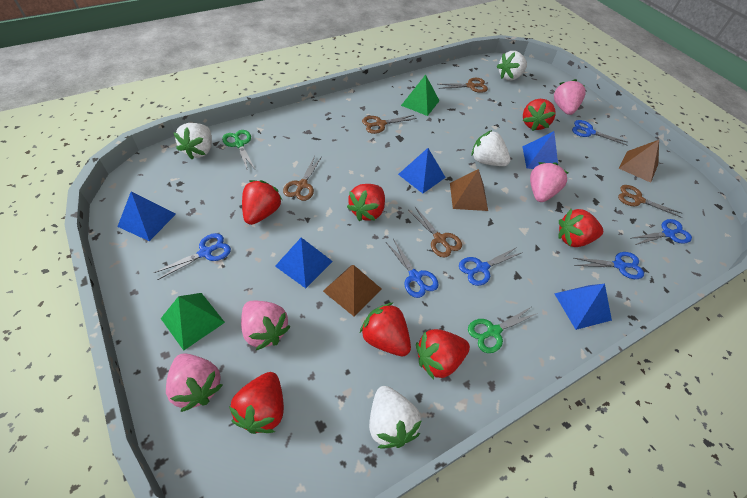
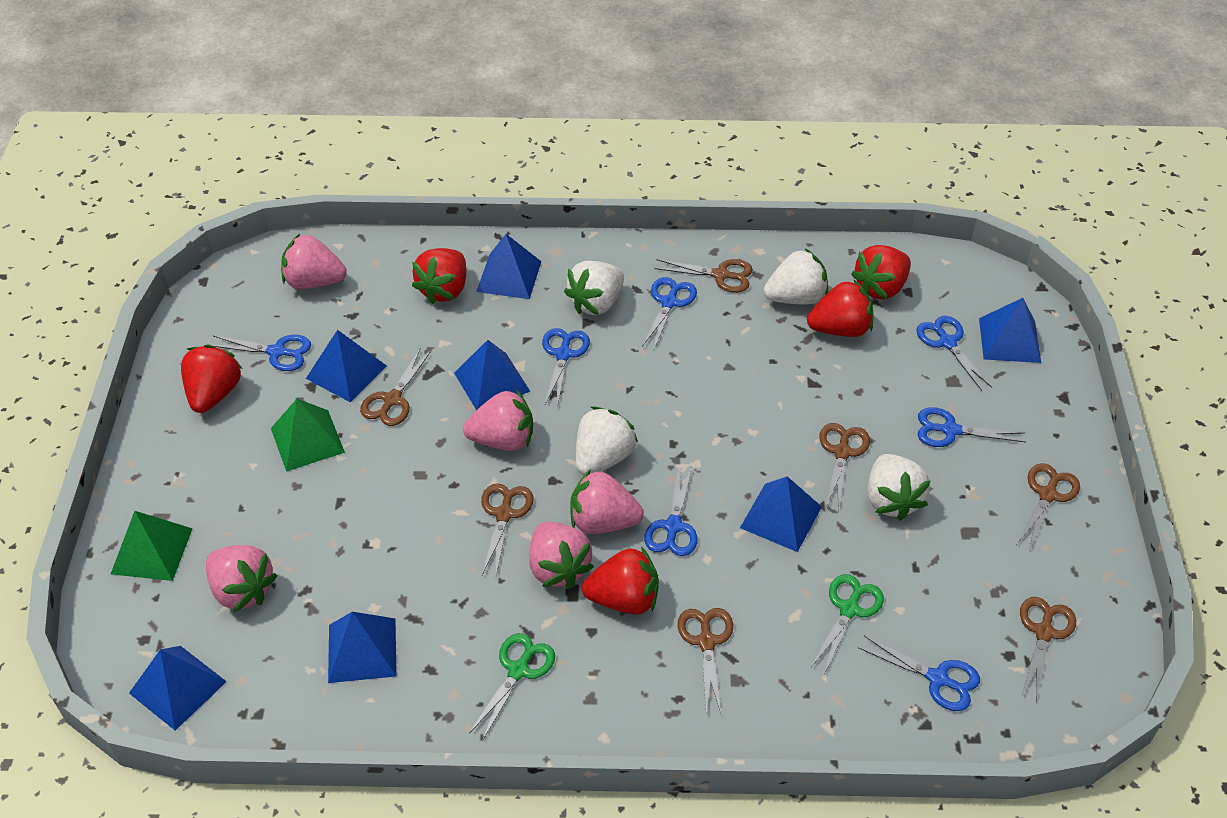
blue pyramid: [117,191,176,241] [275,237,333,288] [398,148,446,193] [522,131,558,169] [554,284,612,330] = 5 -> [129,646,227,731] [306,330,387,402] [328,612,396,683] [454,340,530,410] [476,234,542,299] [740,476,822,552] [979,298,1041,363] = 7
blue scissors: [153,233,231,280] [386,239,439,298] [459,247,523,286] [572,120,627,145] [574,252,644,279] [633,219,692,245] = 6 -> [212,335,311,371] [542,328,590,407] [642,277,697,349] [644,467,698,556] [858,636,980,711] [916,316,992,391] [918,407,1026,447] = 7
brown pyramid: [323,265,382,317] [450,169,488,211] [619,140,659,183] = 3 -> none = 0
brown scissors: [283,156,322,201] [362,115,417,134] [408,206,462,258] [438,78,488,93] [618,185,683,218] = 5 -> [360,348,431,426] [481,483,534,575] [654,259,753,293] [678,608,733,713] [819,423,870,508] [1017,463,1080,551] [1020,597,1076,702] = 7
pink strawberry: [166,353,223,412] [241,301,291,350] [530,162,568,202] [554,79,586,115] = 4 -> [206,545,278,612] [281,234,347,289] [463,389,533,451] [529,522,594,589] [570,469,644,534] = 5
red strawberry: [229,372,284,434] [242,180,282,225] [347,184,385,221] [360,303,411,356] [416,329,470,380] [523,99,556,131] [558,209,603,247] = 7 -> [181,344,242,413] [412,248,467,304] [582,547,659,615] [807,279,874,337] [851,245,911,299] = 5

